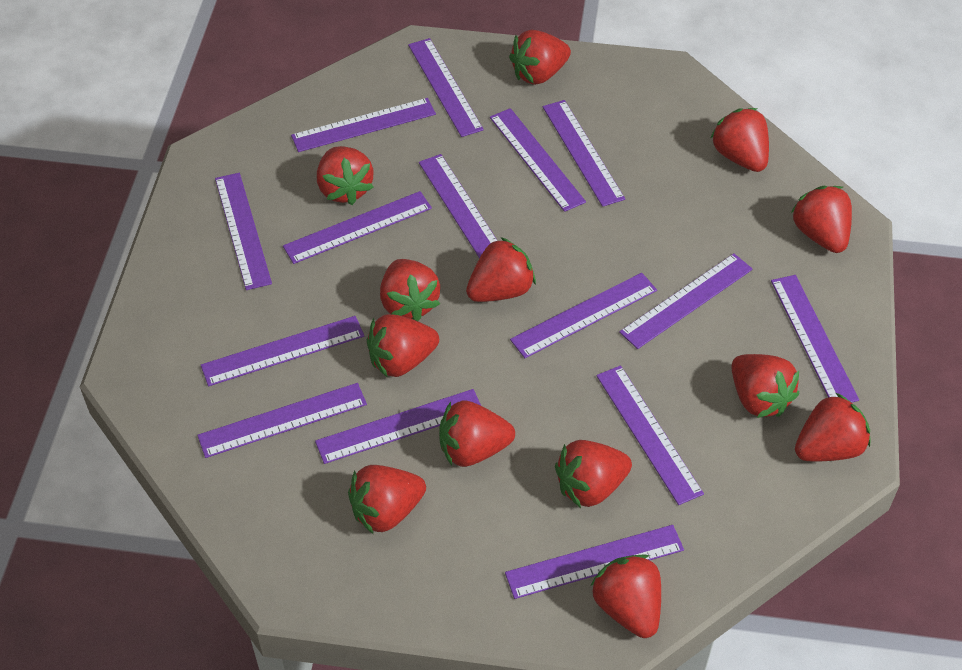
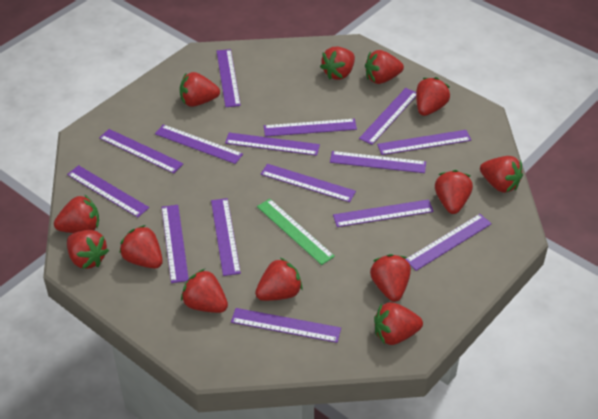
green ruler: none = 0 -> [257,199,335,265] = 1

